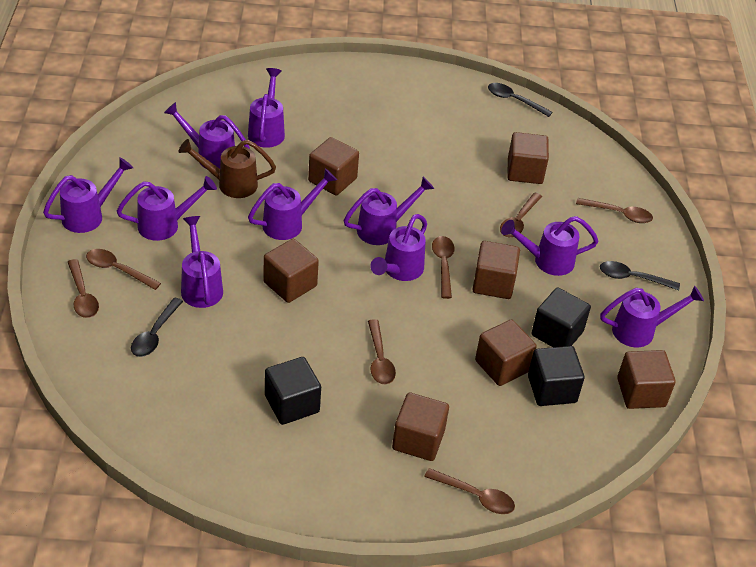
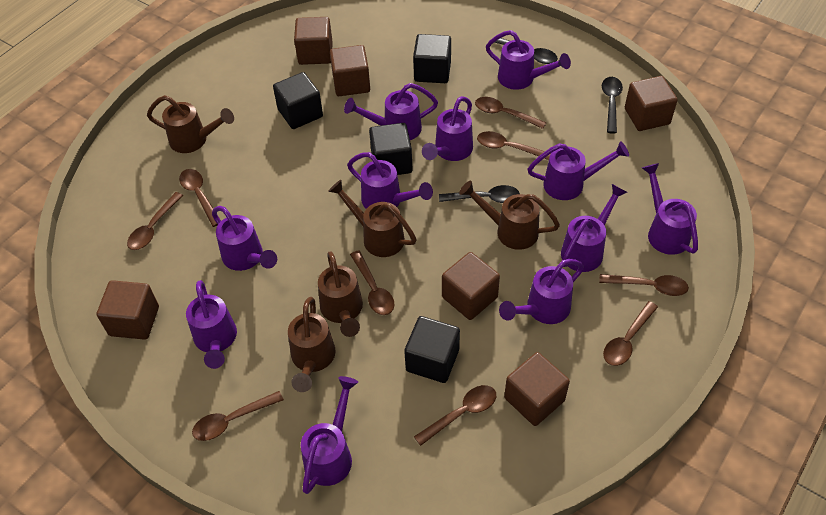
black cube: [265,357,321,425] [528,346,585,406] [531,288,591,347] = 3 -> [273,72,323,129] [369,123,413,175] [404,316,460,383] [413,34,451,83] = 4
brown cube: [263,239,319,303] [308,137,359,196] [392,392,449,461] [472,241,520,299] [475,319,537,386] [507,132,549,184] [617,350,676,409] = 7 -> [97,280,159,340] [294,17,333,65] [330,45,370,96] [442,252,500,320] [504,352,570,426] [625,76,678,131] = 6
brown spoon: [68,259,99,318] [86,249,161,290] [368,319,396,385] [424,468,515,514] [432,236,455,299] [500,193,542,237] [576,198,653,223] = 7 -> [127,192,183,250] [179,169,220,227] [192,391,284,441] [350,250,394,315] [414,385,496,446] [475,97,546,129] [477,131,550,160] [599,274,689,296] [603,301,658,366] = 9
brown watering can: [178,139,276,198] = 1 -> [147,95,234,153] [288,297,336,392] [318,251,363,337] [328,180,417,257] [459,181,560,250] = 5
purple watering can: [43,157,133,233] [117,176,217,241] [164,102,250,169] [181,216,223,308] [248,68,285,148] [248,169,337,240] [343,177,434,245] [370,214,427,281] [501,216,599,276] [600,286,704,347] = 10 -> [186,280,237,369] [212,206,277,271] [301,376,358,494] [344,83,438,140] [347,152,433,209] [422,96,473,161] [486,30,571,90] [499,259,584,324] [528,141,629,200] [561,184,627,272] [642,163,698,255] = 11

